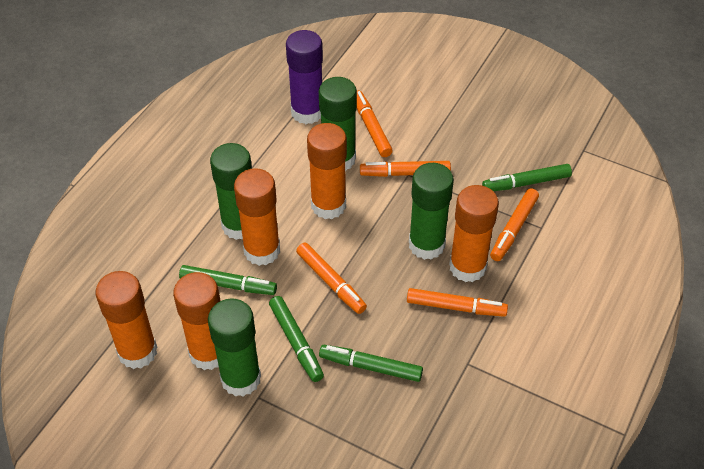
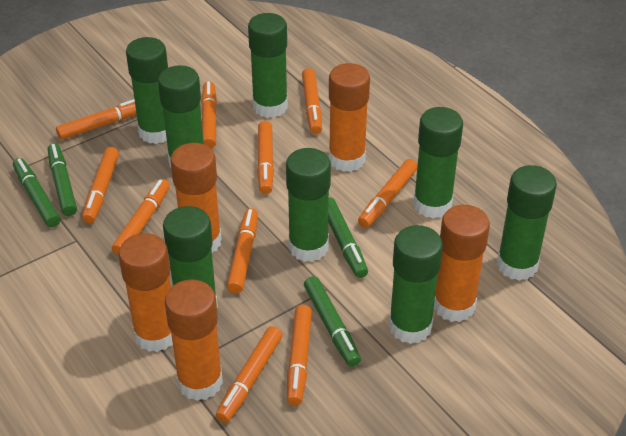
green glue stick: [208,298,261,397] [210,143,252,240] [319,77,357,171] [409,163,454,260] = 4 -> [126,37,168,144] [158,65,204,168] [163,206,218,308] [248,13,288,118] [286,148,331,262] [389,225,443,344] [413,107,463,219] [497,165,557,281] = 8
orange marker: [296,242,367,314] [357,90,393,157] [360,161,451,177] [407,288,508,317] [490,188,539,261] = 5 -> [56,99,137,140] [82,147,119,223] [112,179,170,255] [201,81,217,149] [216,326,283,423] [227,208,258,293] [257,121,274,194] [287,305,312,406] [302,68,322,134] [358,159,418,228] = 10
purple glue stick: [286,30,323,124] = 1 -> none = 0

